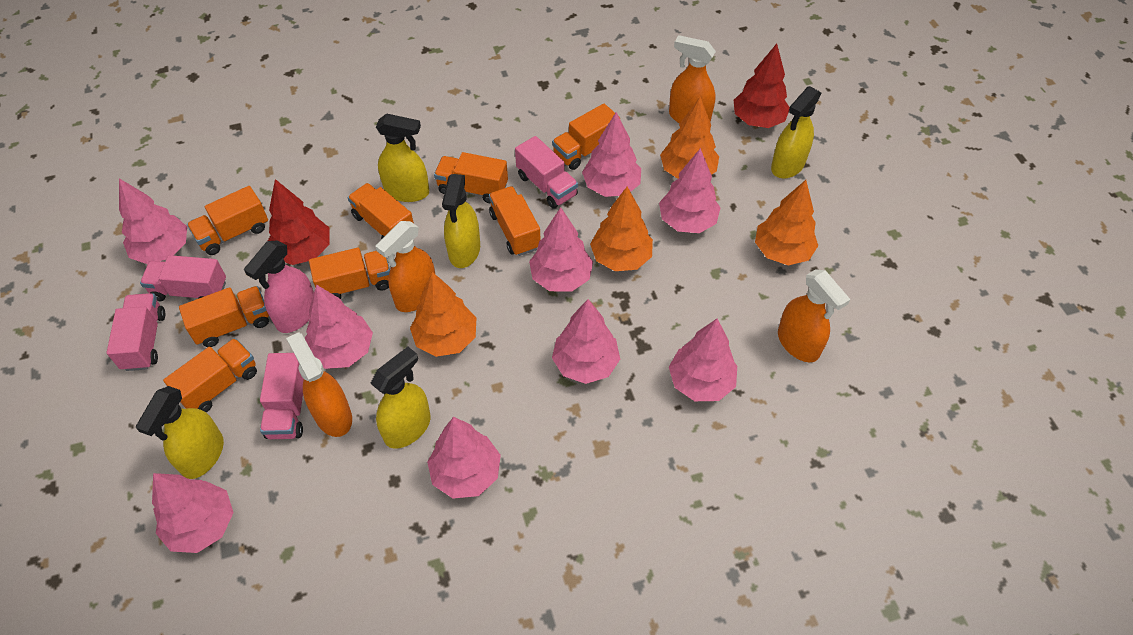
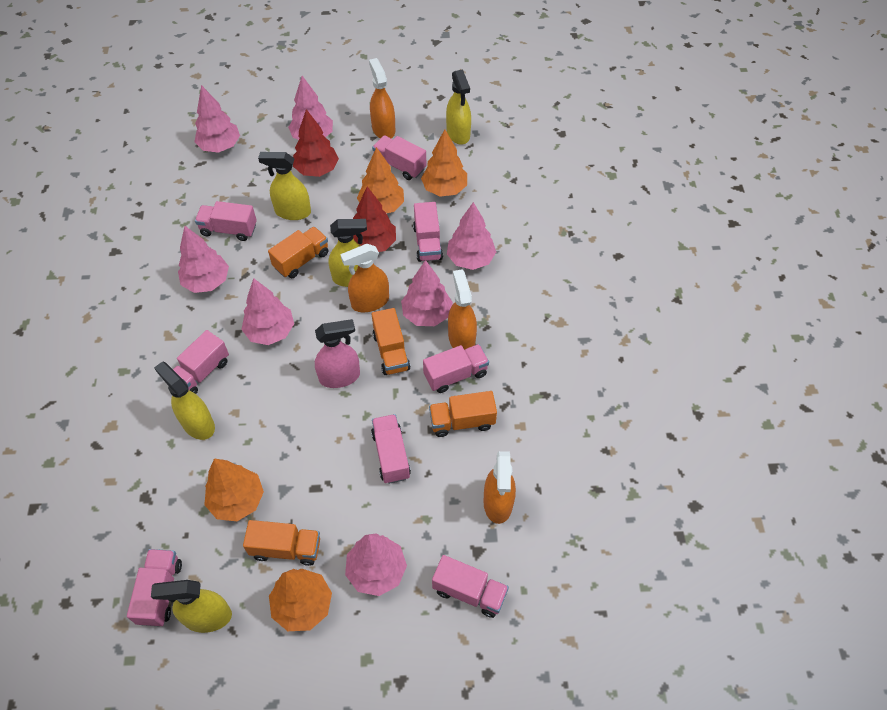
orange truck: [163,338,257,412] [179,286,269,347] [187,186,268,255] [309,248,390,299] [348,183,414,239] [434,152,508,204] [489,186,541,256] [552,104,620,170] = 8 -> [243,520,320,566] [268,226,329,278] [372,308,411,375] [429,391,497,437] = 4
pink tree: [119,178,187,264] [152,473,234,553] [305,284,373,369] [427,417,501,499] [529,207,593,291] [552,299,620,384] [582,112,641,197] [659,148,720,233] [669,319,737,401] = 9 -> [178,226,229,293] [195,85,240,153] [241,278,294,345] [288,76,333,140] [345,533,407,596] [401,260,453,326] [447,202,496,270] = 7
pink truck: [107,293,165,371] [140,255,226,301] [260,353,304,439] [515,136,578,209] = 4 -> [127,549,182,627] [173,330,229,394] [195,201,257,241] [371,414,411,484] [372,135,426,180] [413,202,443,262] [423,344,489,393] [432,555,509,618] = 8

